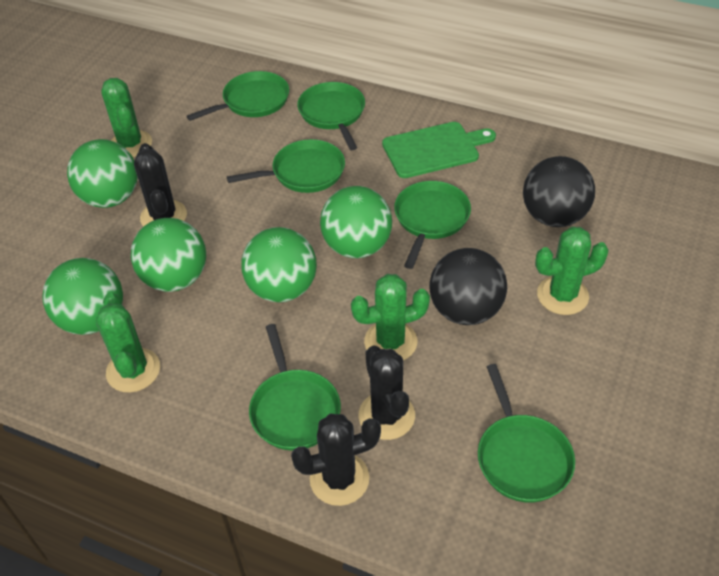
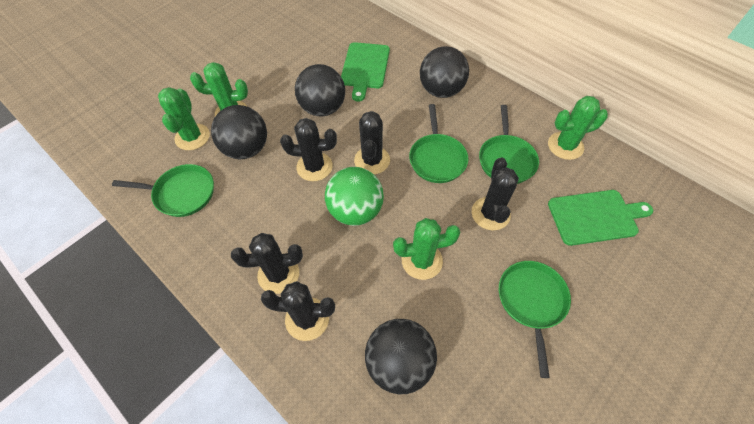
black ball: [429,248,507,325] [523,156,595,227] = 2 -> [211,105,267,159] [295,64,345,117] [365,319,437,394] [420,46,469,98] = 4
black cactus: [134,143,187,227] [291,414,381,506] [358,345,415,440] = 3 -> [231,233,303,294] [261,281,335,341] [280,118,337,181] [354,111,390,175] [472,158,519,230] = 5
green ball: [42,258,123,335] [67,139,138,208] [131,218,206,292] [241,227,317,302] [320,186,392,258] = 5 -> [325,167,384,226] = 1
green cutting board: [382,122,496,178] = 1 -> [341,42,390,102] [548,190,653,246] = 2
green pan: [187,71,289,121] [227,139,345,193] [249,324,341,451] [297,82,365,150] [394,181,471,269] [478,364,575,503] = 6 -> [112,164,214,217] [409,104,468,183] [479,105,539,184] [499,261,571,378] = 4

